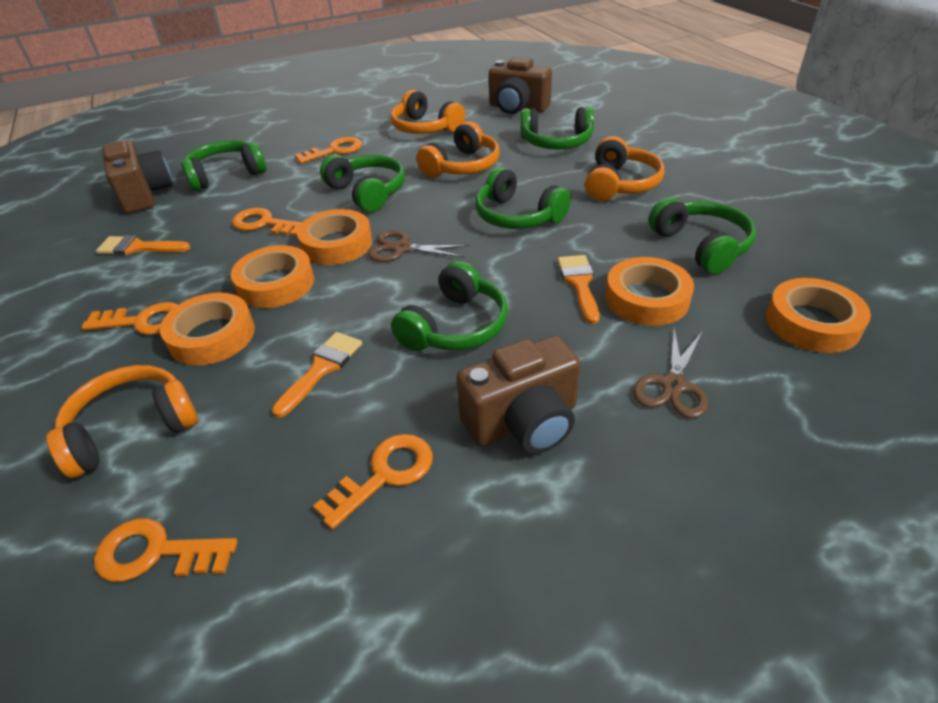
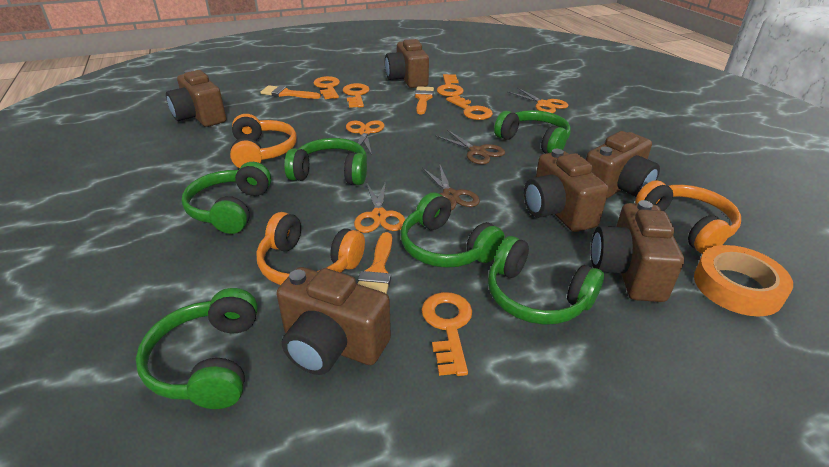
brown camera: [102,140,173,213] [456,336,580,454] [489,57,552,114] = 3 -> [166,70,226,127] [276,267,391,375] [385,38,429,88] [524,149,609,232] [586,131,660,198] [591,200,684,302] = 6
orange headphones: [47,365,198,478] [390,90,466,134] [417,121,500,177] [585,136,665,201] = 4 -> [230,114,297,168] [256,212,365,285] [635,180,741,254] = 3
orange scissors: none = 0 -> [346,120,384,155] [354,181,405,233] [507,87,569,113] = 3
orange tape: [160,293,255,366] [231,245,314,308] [297,209,372,265] [605,257,694,326] [766,278,871,353] = 5 -> [694,245,793,316] = 1

